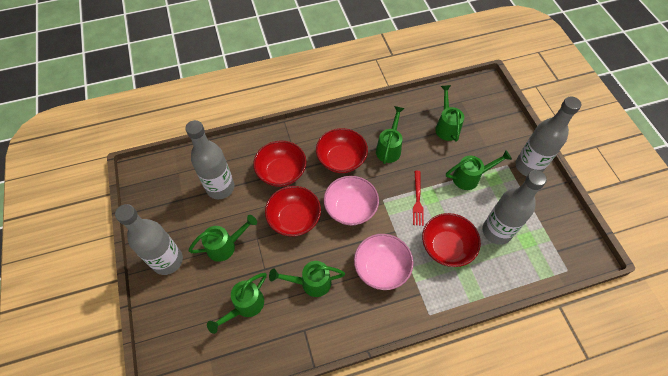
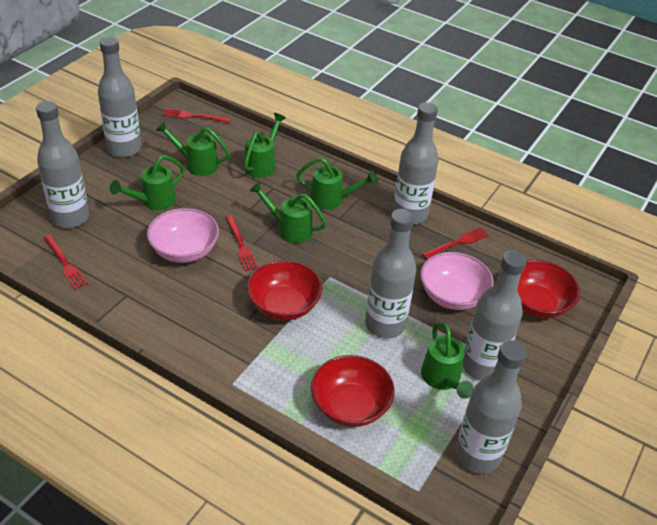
grey bottle: [115,204,183,275] [185,120,234,199] [482,170,547,245] [515,97,581,176] = 4 -> [36,101,89,228] [98,37,141,158] [365,209,416,339] [393,102,439,225] [455,340,527,474] [463,250,527,380] = 6
red bowl: [253,140,306,187] [265,186,321,237] [316,128,368,173] [422,213,481,267] = 4 -> [247,260,322,321] [311,355,395,427] [517,260,580,318] = 3
red fork: [413,171,424,226] = 1 -> [44,235,88,290] [163,108,231,123] [226,215,258,271] [422,227,489,259] = 4

